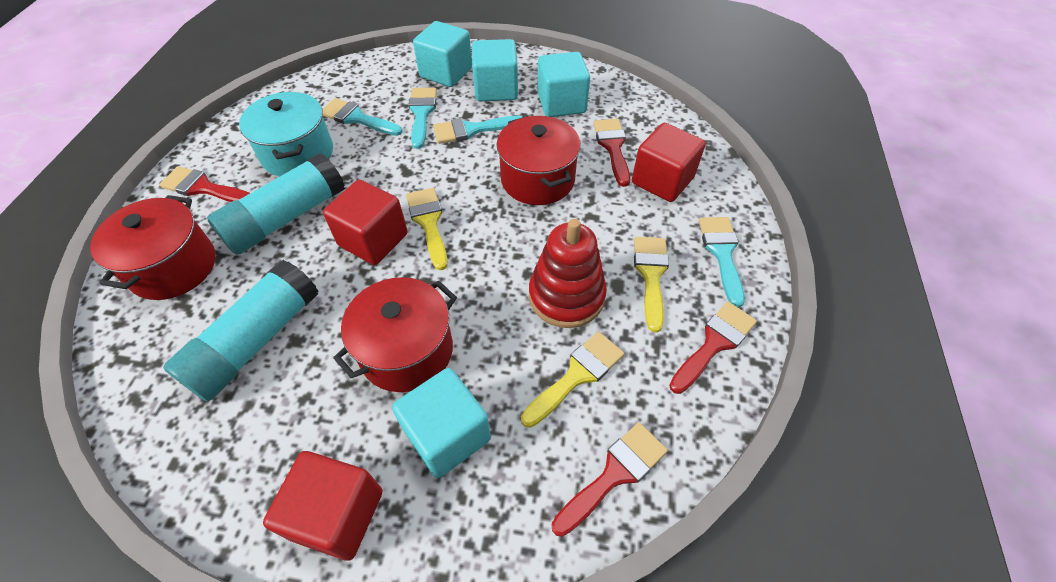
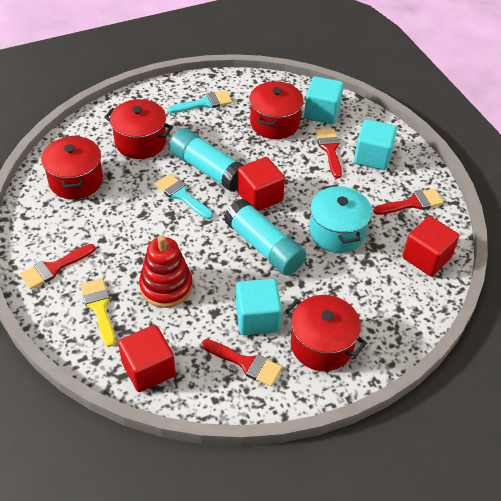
red pot: [90,195,215,300] [333,277,457,392] [497,116,581,205] = 3 -> [41,135,103,199] [104,99,173,159] [249,81,304,139] [285,295,367,371] = 4
turquoise brush: [323,98,403,136] [408,88,437,149] [433,115,522,144] [699,217,745,307] = 4 -> [155,174,213,219] [168,90,232,113] = 2
turquoise cube: [392,368,491,478] [413,21,472,87] [472,39,518,101] [537,52,590,117] = 4 -> [236,279,282,335] [304,76,344,124] [354,119,397,170] = 3
yellow brush: [406,188,448,270] [521,332,624,428] [634,237,669,333] = 3 -> [80,278,115,347] = 1

